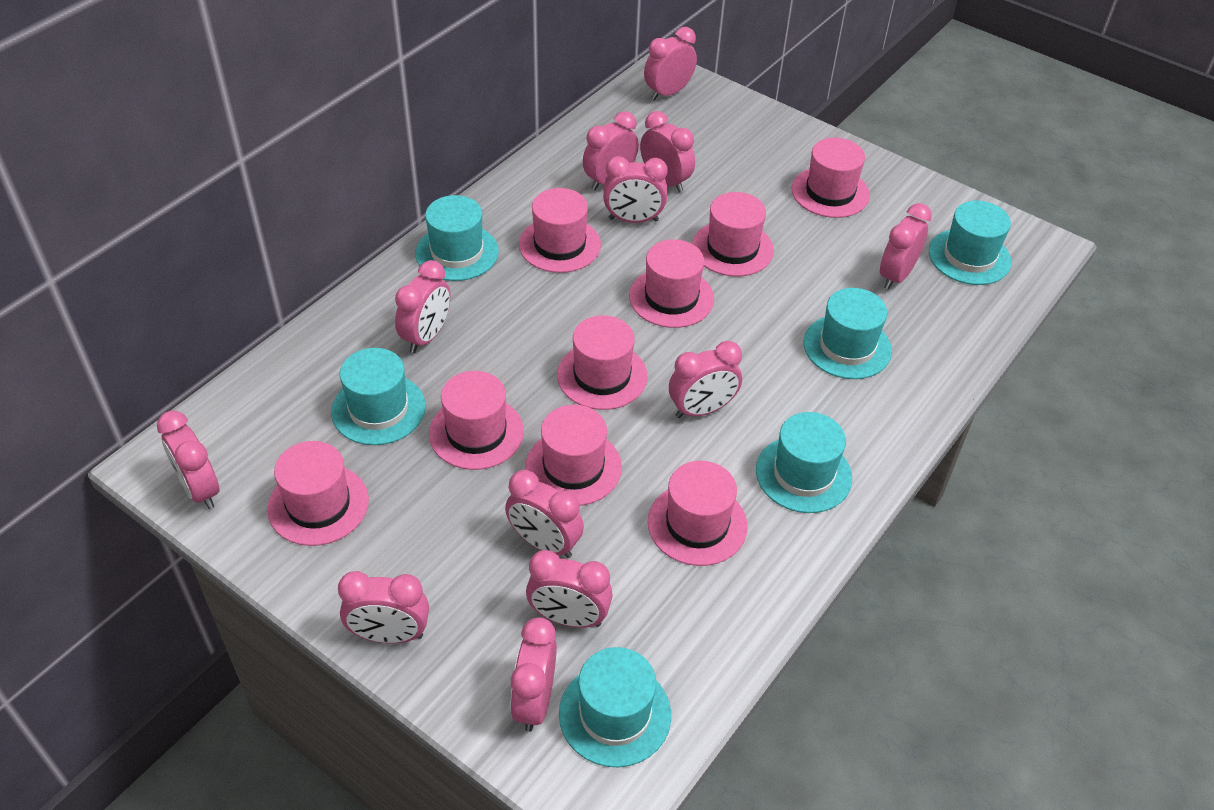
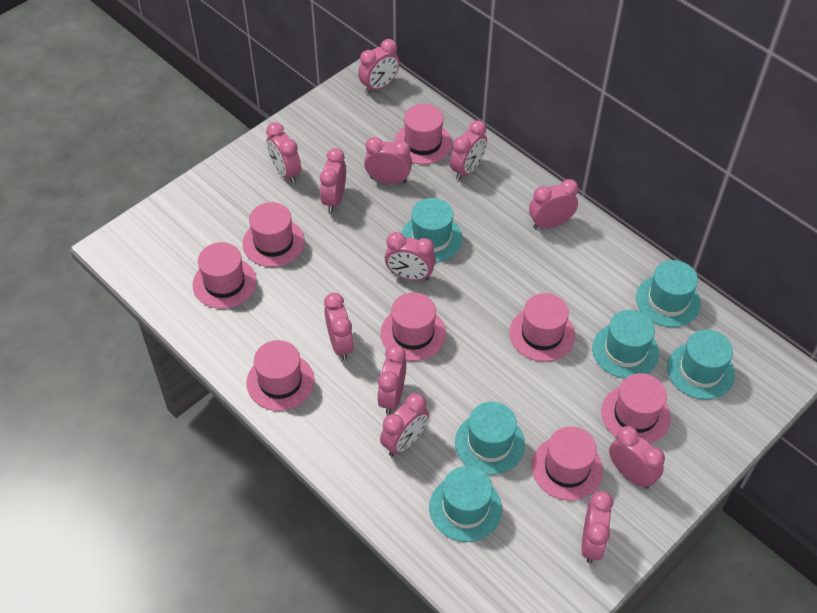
pink hat: [267,441,369,546] [429,371,524,470] [519,188,601,273] [525,405,622,506] [557,316,648,410] [629,239,714,328] [648,461,748,566] [692,192,774,276] [791,138,870,218] = 9 -> [193,242,257,309] [243,202,305,267] [246,340,314,411] [380,292,446,361] [394,104,452,164] [509,293,575,362] [532,426,603,501] [601,373,671,444] = 8

